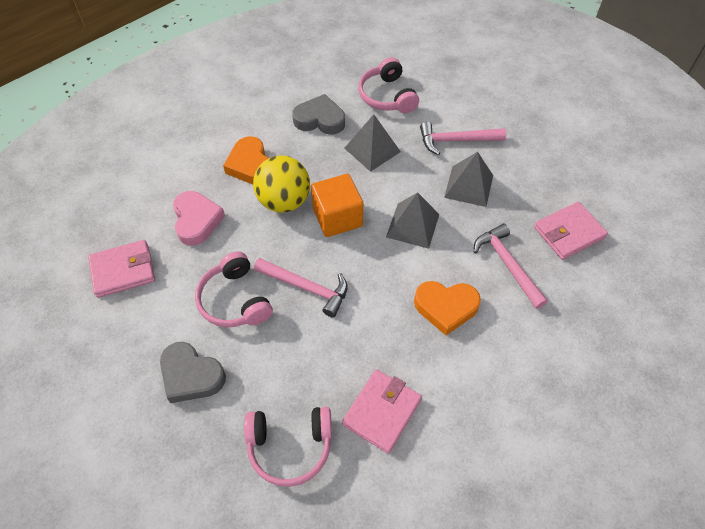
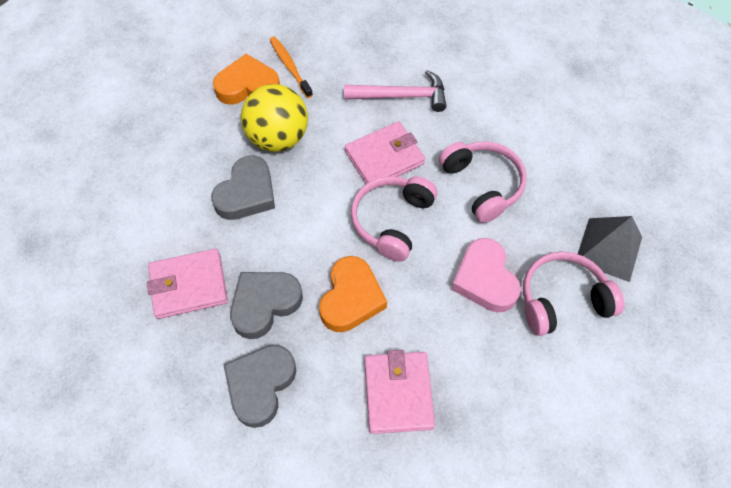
grey heart: [160,342,226,403] [292,94,345,135] = 2 -> [211,156,275,220] [223,345,296,428] [230,272,303,339] = 3
grey pyramid: [344,114,401,172] [386,192,440,249] [444,152,493,207] = 3 -> [578,216,642,282] = 1
orange cube: [311,174,363,237] = 1 -> none = 0
orange toothbrush: none = 0 -> [270,37,313,98] = 1
pink hammer: [254,258,348,317] [420,122,506,155] [474,224,548,309] = 3 -> [344,70,446,112] = 1

